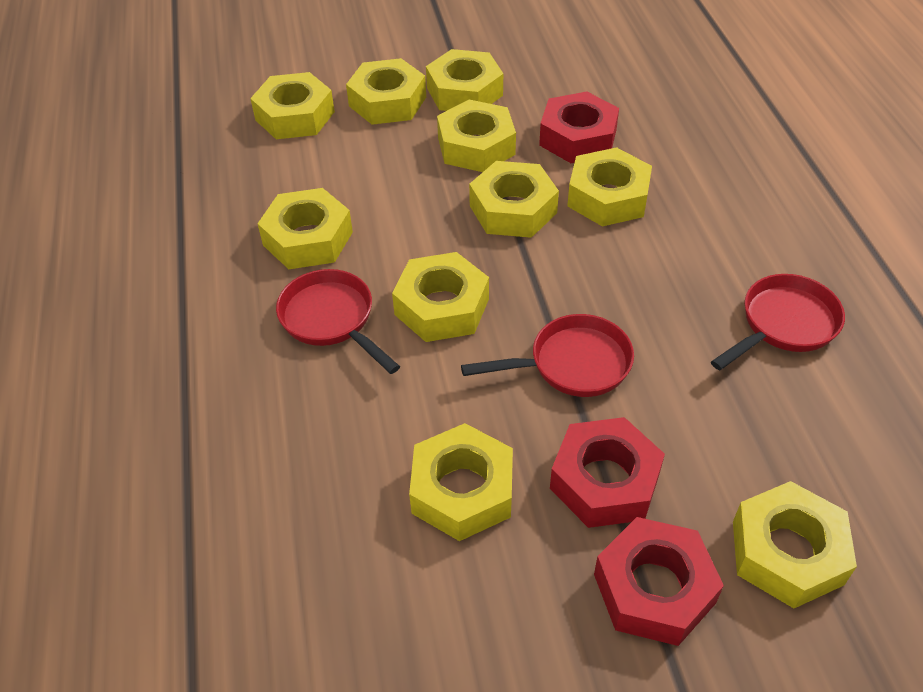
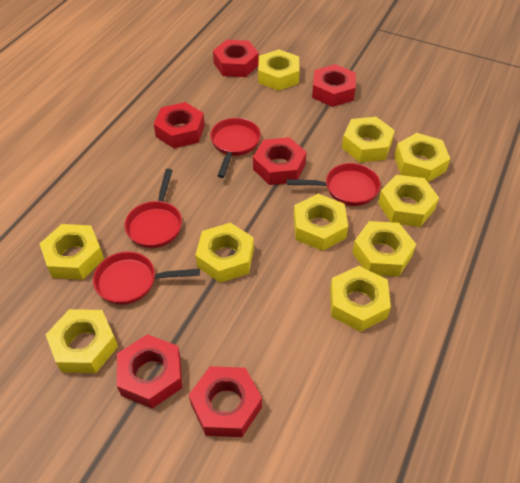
red nut: [539,92,619,163] [550,417,665,528] [594,517,724,646] = 3 -> [117,334,182,409] [154,102,205,148] [189,366,262,437] [213,40,259,77] [253,137,307,185] [312,64,356,107] = 6
red pan: [276,269,400,374] [461,314,634,397] [711,274,845,370] = 3 -> [93,251,200,305] [125,169,182,248] [210,118,261,178] [286,163,381,206] = 4

